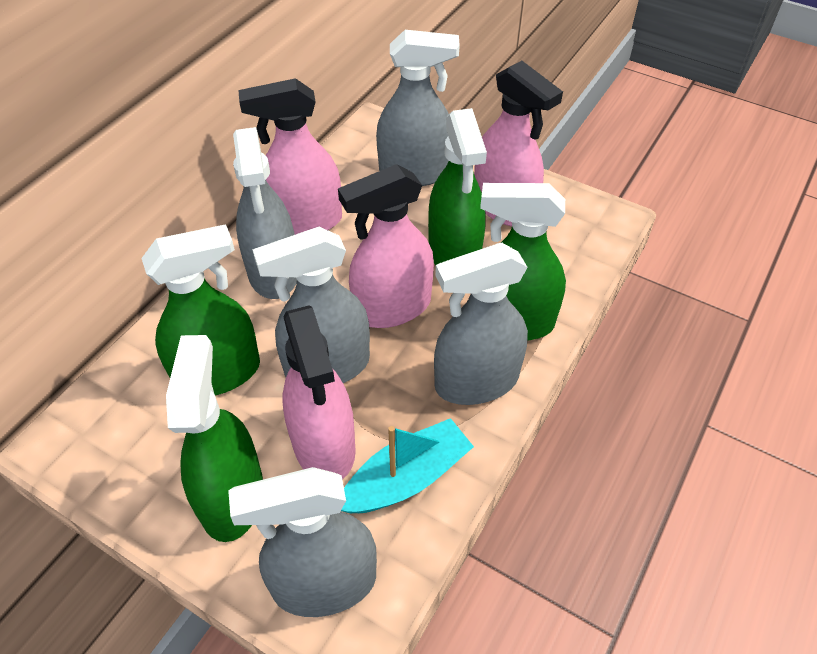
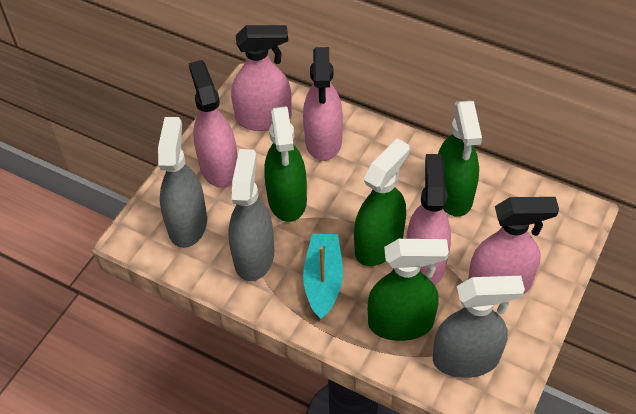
grey spray bottle: [228,467,377,617] [233,127,297,299] [252,227,370,383] [376,30,460,186] [434,243,528,405] = 5 -> [158,117,207,248] [228,149,274,281] [433,276,525,378] = 3
pink spray bottle: [238,78,342,235] [283,305,356,479] [338,164,434,328] [474,61,563,226] = 4 -> [188,60,237,188] [231,25,292,131] [303,47,343,161] [406,154,451,285] [468,197,559,295] = 5

